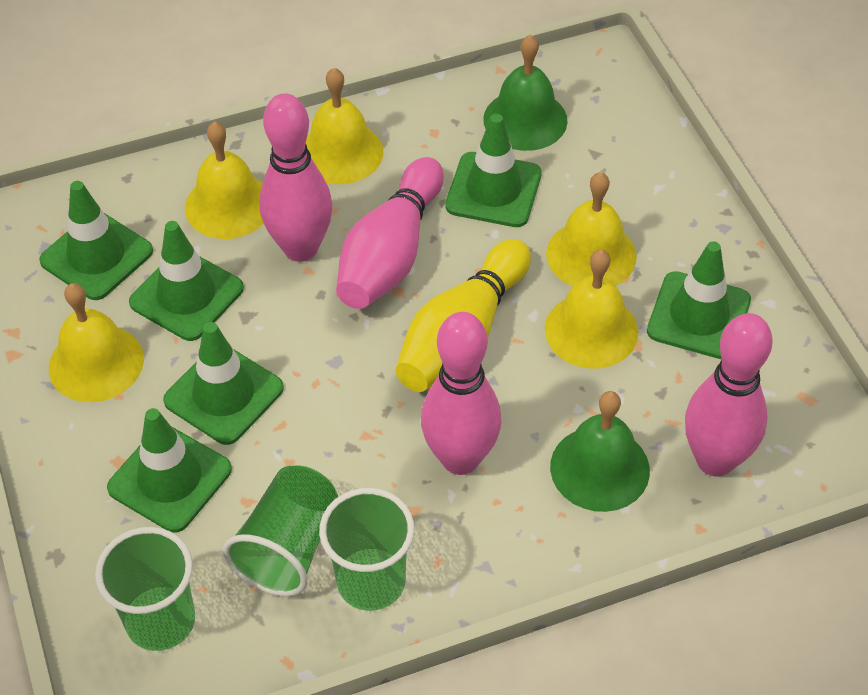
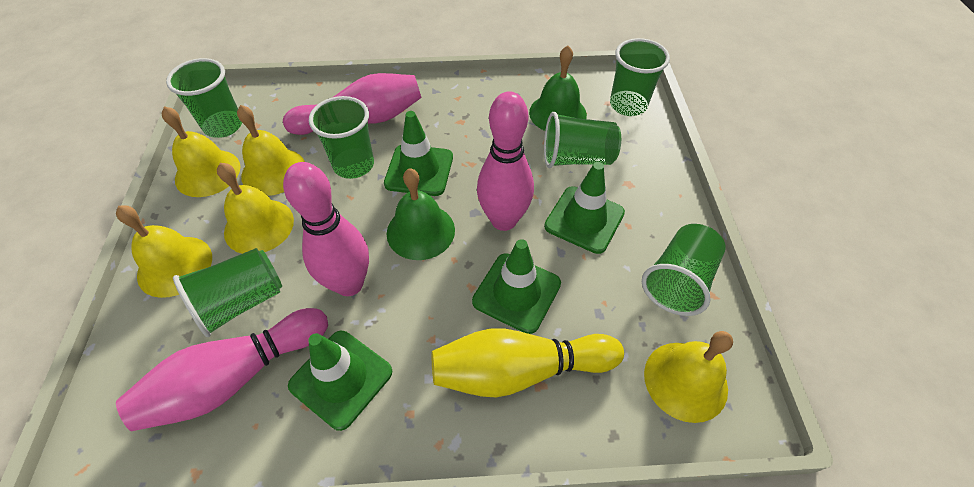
green cup: [95,527,195,651] [223,465,338,597] [319,488,415,611] = 3 -> [166,58,242,138] [173,248,282,337] [309,96,374,179] [544,112,621,168] [610,38,670,116] [642,224,726,316] = 6
green traffic cone: [39,181,153,300] [107,408,232,532] [129,221,244,341] [163,322,284,445] [445,114,542,227] [647,241,751,359] = 6 -> [288,331,392,431] [384,111,453,196] [472,239,561,334] [544,162,625,254] = 4

